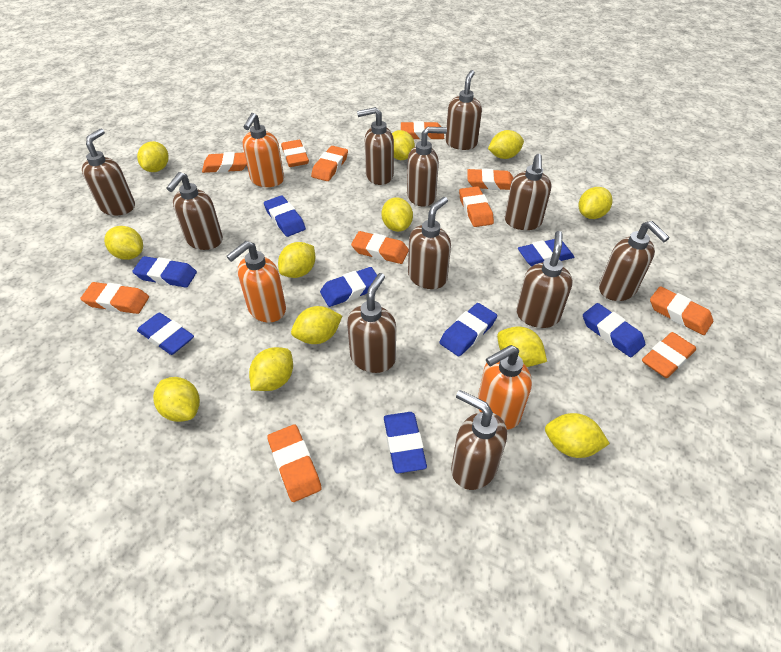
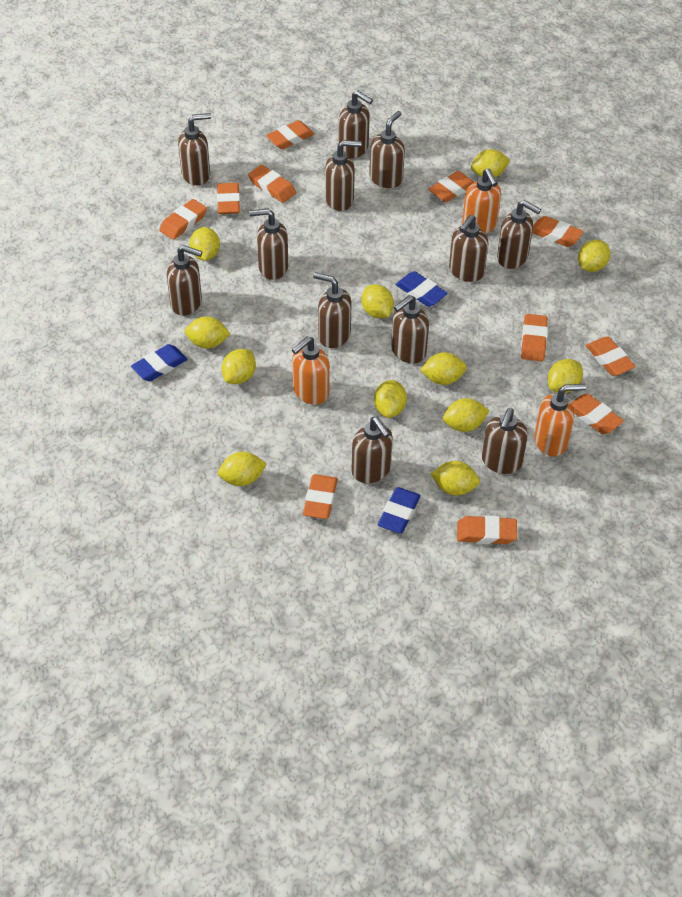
blue eraser: [132,256,197,288] [137,312,194,355] [264,195,306,237] [320,267,377,307] [384,412,427,473] [439,303,497,356] [518,239,574,267] [583,303,645,357] = 8 -> [131,344,188,381] [378,487,421,533] [396,271,448,307] = 3
brown soap dispenser: [82,129,135,216] [167,172,223,250] [347,273,396,373] [357,107,394,185] [407,127,447,207] [408,197,451,289] [445,70,482,150] [451,390,507,490] [505,154,551,230] [516,231,573,328] [599,221,670,301] = 11 -> [167,245,202,316] [178,113,211,185] [249,209,288,280] [313,272,352,348] [325,140,362,211] [338,91,373,159] [351,417,393,483] [369,111,405,188] [391,295,429,364] [449,215,489,282] [482,408,528,474] [497,200,541,269] = 12

